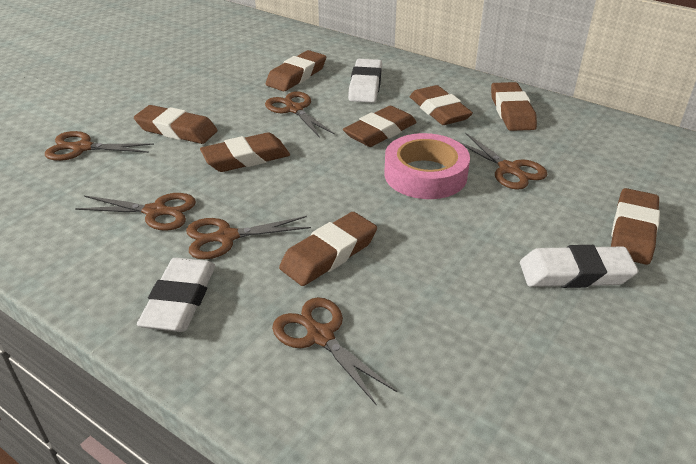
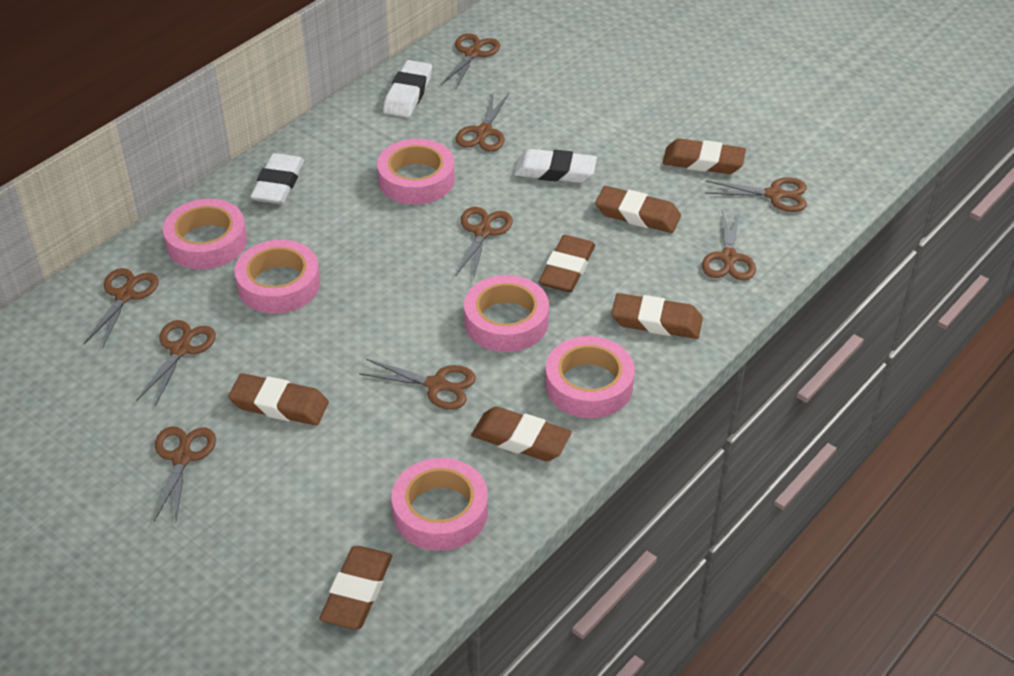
brown eraser: [134,105,218,144] [200,132,290,172] [266,50,326,91] [279,212,377,286] [343,106,417,147] [410,85,473,125] [491,82,537,131] [611,188,660,265] = 8 -> [228,373,329,425] [319,546,392,630] [471,407,572,461] [539,235,595,292] [595,186,681,233] [611,293,703,339] [662,138,746,174] = 7
brown scissors: [45,131,154,161] [75,193,196,231] [186,216,311,259] [265,91,335,138] [272,297,397,404] [458,133,548,190] = 6 -> [84,268,159,349] [137,320,216,406] [154,426,216,522] [359,359,476,410] [441,33,500,89] [455,207,513,281] [456,93,509,152] [702,210,756,281] [705,177,807,212] = 9
pink tape: [384,133,470,199] = 1 -> [163,199,247,269] [235,240,320,314] [377,139,455,204] [391,458,488,551] [464,275,549,352] [545,336,635,418] = 6

